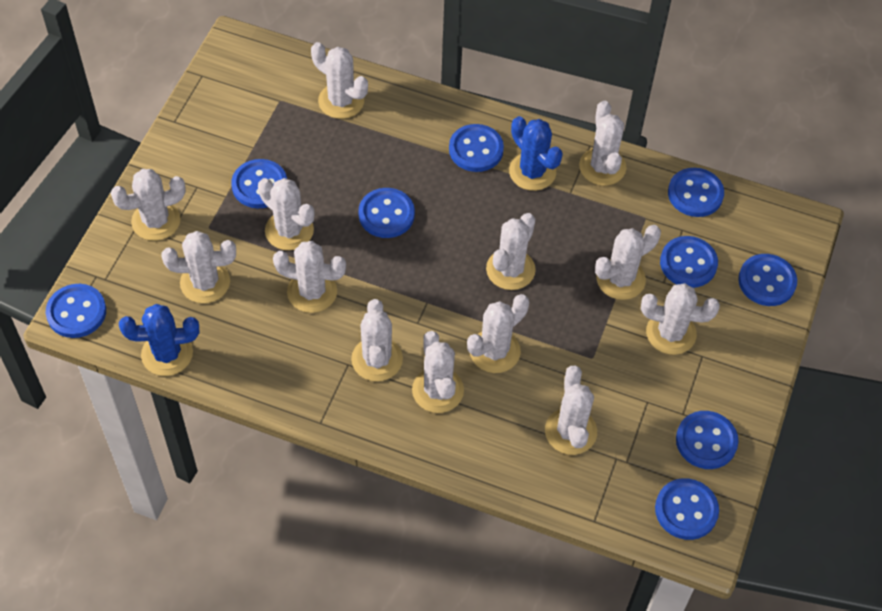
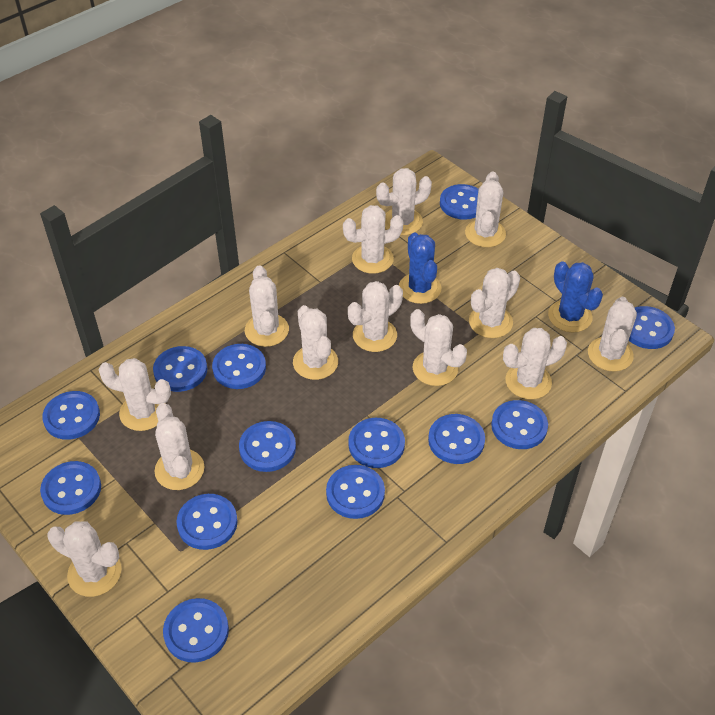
blue button: [46,284,106,338] [231,159,287,209] [358,188,415,238] [449,124,504,172] [655,478,719,540] [660,236,718,288] [668,168,724,217] [676,411,739,469] [738,254,797,306] = 9 -> [40,461,101,515] [42,391,100,440] [153,346,207,392] [163,598,229,663] [177,494,238,550] [212,344,266,389] [239,421,296,472] [326,465,385,519] [348,418,405,468] [428,414,485,464] [440,184,479,220] [491,400,548,449] [629,306,675,349] = 13

